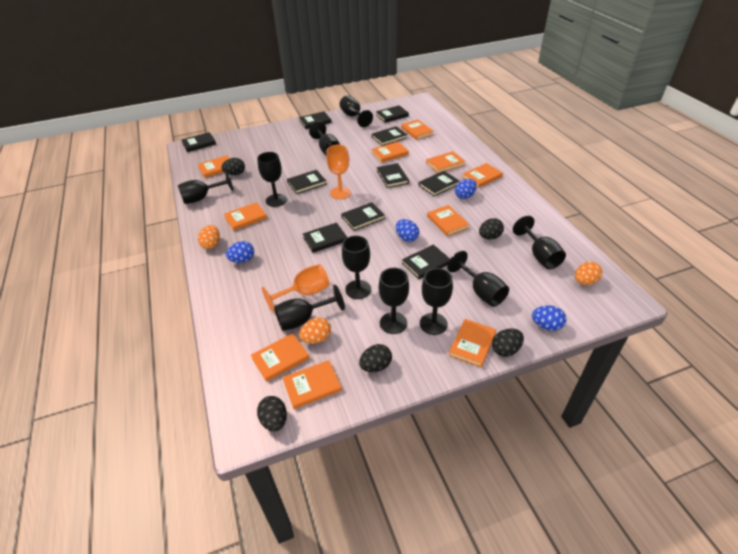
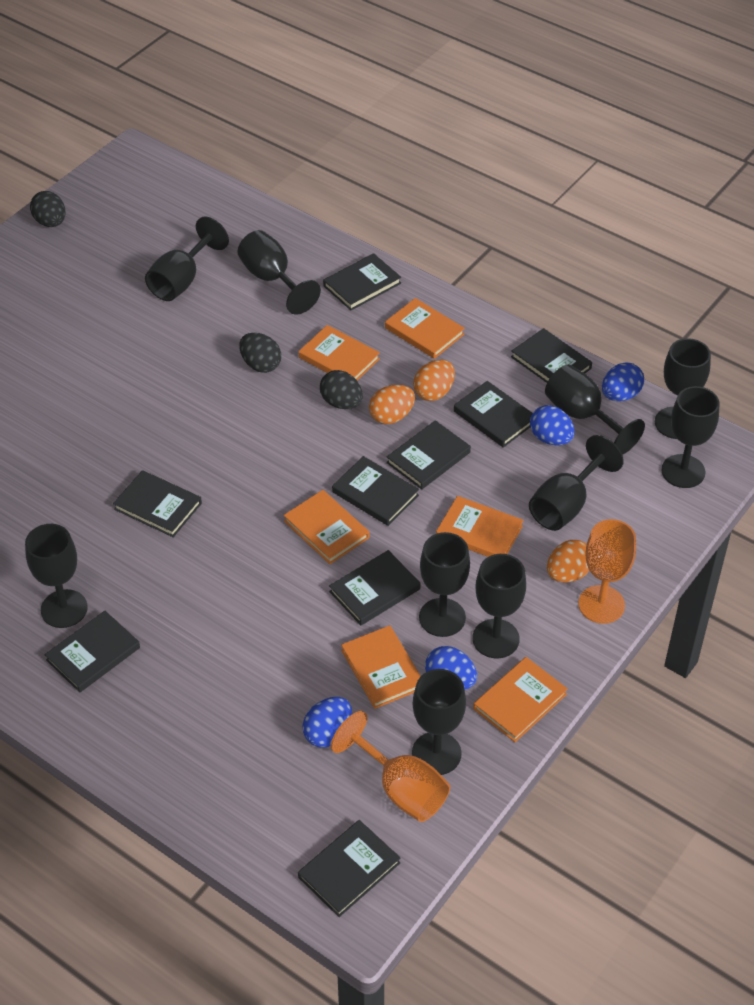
black book: [181,132,216,152] [287,170,326,194] [299,111,332,129] [303,223,347,253] [341,202,385,231] [372,126,407,146] [376,105,409,123] [377,163,409,188] [402,244,450,279] [419,171,459,196] = 10 -> [44,611,140,692] [113,470,202,537] [298,820,400,917] [323,253,401,310] [329,550,420,625] [332,456,419,526] [386,420,471,489] [454,381,533,448] [511,328,592,383] = 9
black egg: [221,158,245,175] [257,396,287,432] [359,344,392,372] [479,218,504,240] [492,329,524,357] = 5 -> [30,191,66,227] [239,333,281,373] [320,370,363,409] = 3
orange book: [197,155,230,178] [224,202,267,231] [251,333,309,382] [282,360,342,409] [372,141,409,163] [401,120,434,140] [426,151,465,173] [427,205,469,236] [449,319,496,368] [462,163,503,188] = 10 -> [284,490,369,564] [299,325,380,381] [341,625,421,709] [385,298,465,359] [436,496,524,557] [473,657,568,742] = 6

